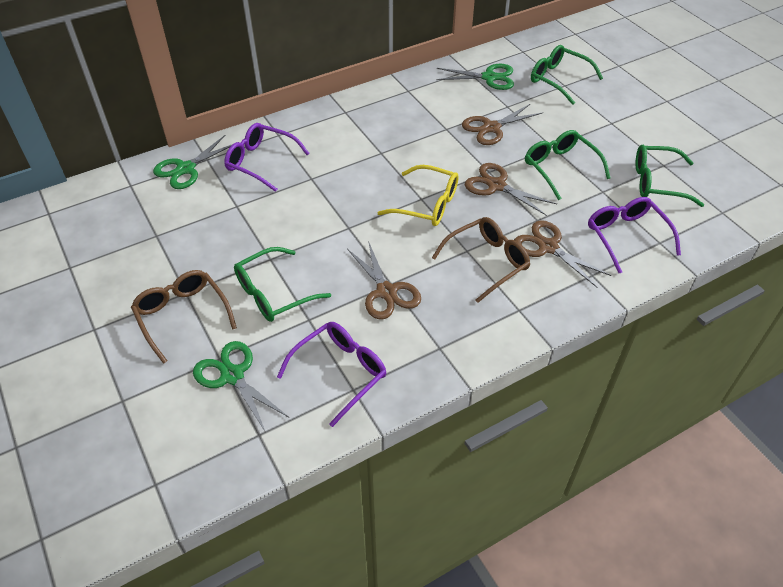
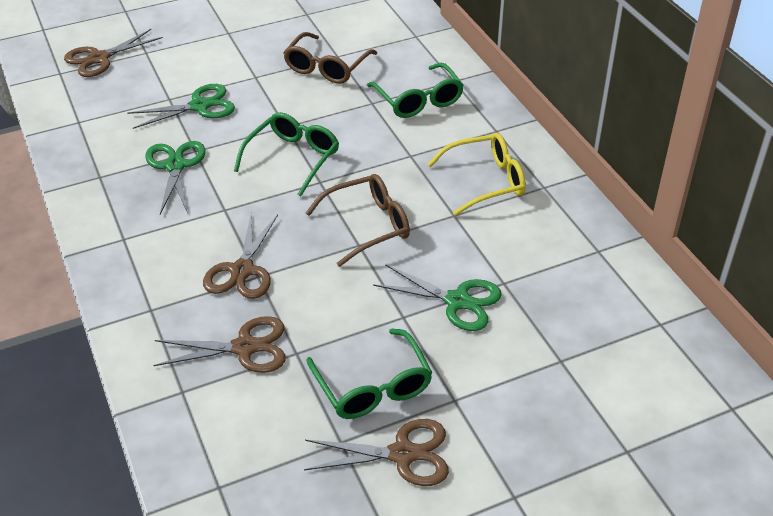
green glasses: [234,247,331,322] [525,130,610,200] [531,45,603,105] [636,145,704,207] = 4 -> [234,112,339,197] [306,328,433,419] [367,63,464,118] = 3
purple glasses: [224,123,310,192] [277,322,387,427] [588,197,681,273] = 3 -> none = 0

